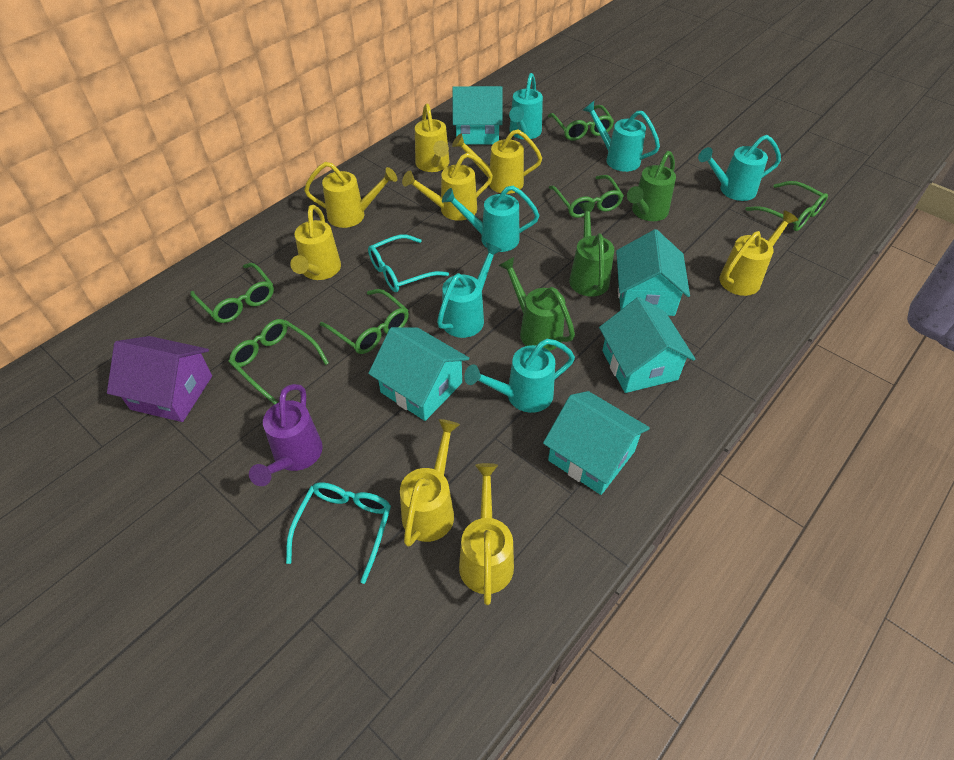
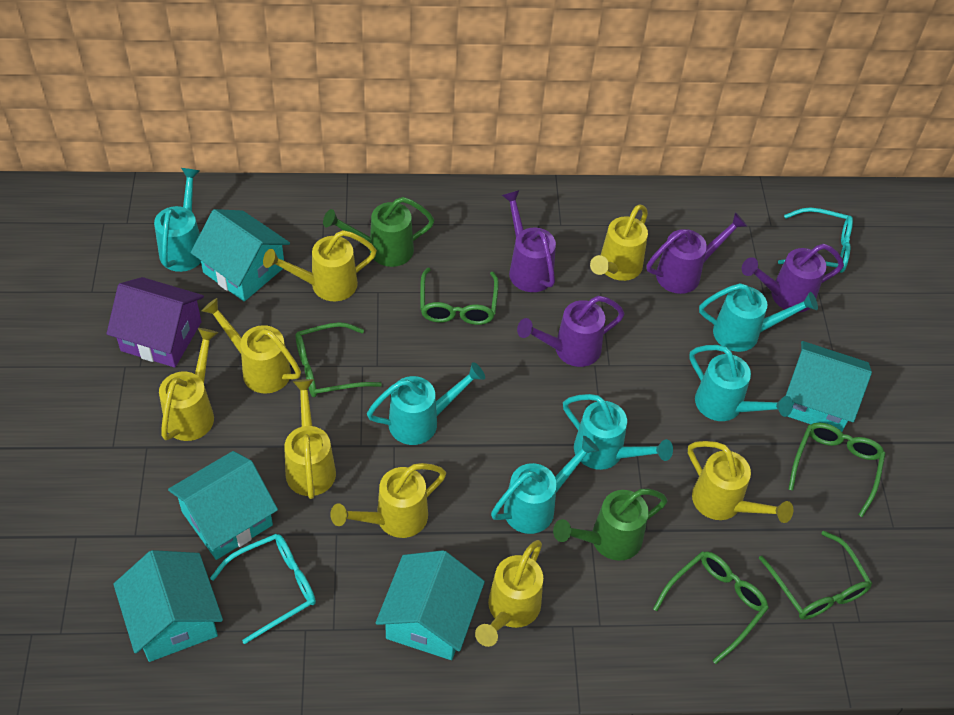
green glasses: [190,263,274,323] [228,319,329,405] [320,289,409,354] [548,105,614,141] [549,175,624,218] [745,181,828,231] = 6 -> [295,322,382,397] [420,268,499,325] [653,551,769,664] [759,531,872,620] [788,423,886,517] = 5
green watering can: [498,257,575,351] [569,202,614,297] [627,151,676,221] = 3 -> [323,197,434,267] [553,489,668,561] = 2
purple watering can: [249,384,323,486] = 1 -> [502,190,556,292] [517,296,625,367] [647,212,747,294] [742,244,844,313] = 4

